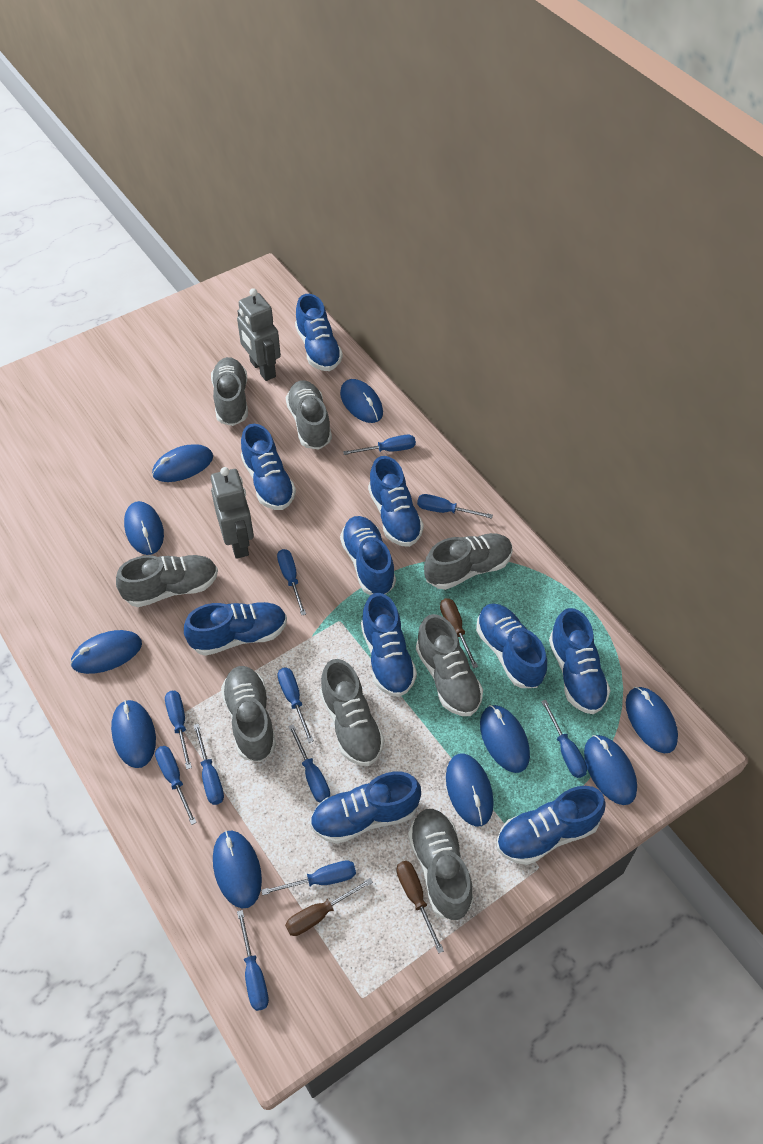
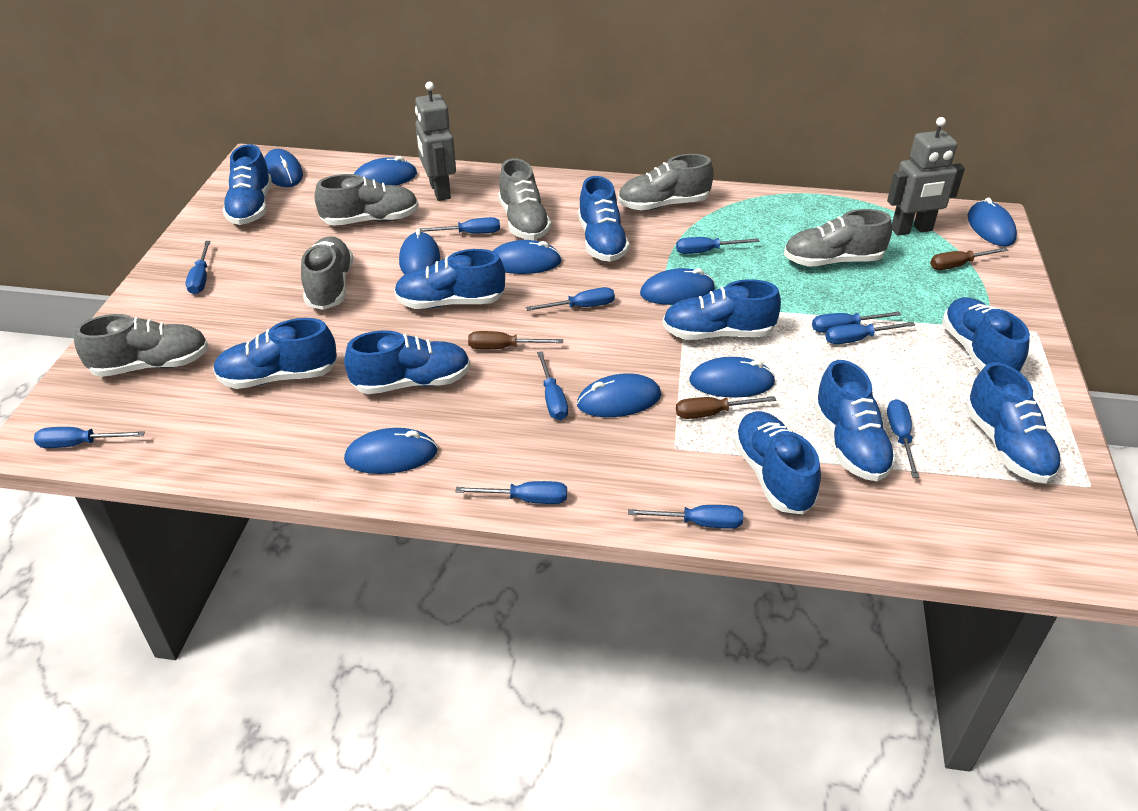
blue mouse: [70,630,142,674] [111,700,156,768] [124,501,164,555] [152,444,213,482] [213,830,262,908] [340,379,383,423] [446,754,494,826] [480,705,530,773] [584,735,637,805] [626,687,678,753] = 10 -> [264,149,303,187] [344,428,438,474] [354,156,417,186] [399,228,440,275] [493,240,562,274] [577,373,661,417] [640,268,715,305] [689,357,775,398] [968,197,1017,246] = 9
grey shoe: [116,555,218,607] [211,357,248,426] [221,666,276,762] [286,380,332,449] [320,659,384,766] [408,809,474,921] [416,614,483,716] [424,533,513,590] = 8 -> [74,314,209,377] [301,236,353,310] [315,174,419,226] [498,158,551,240] [618,154,714,211] [784,209,892,267] = 6

